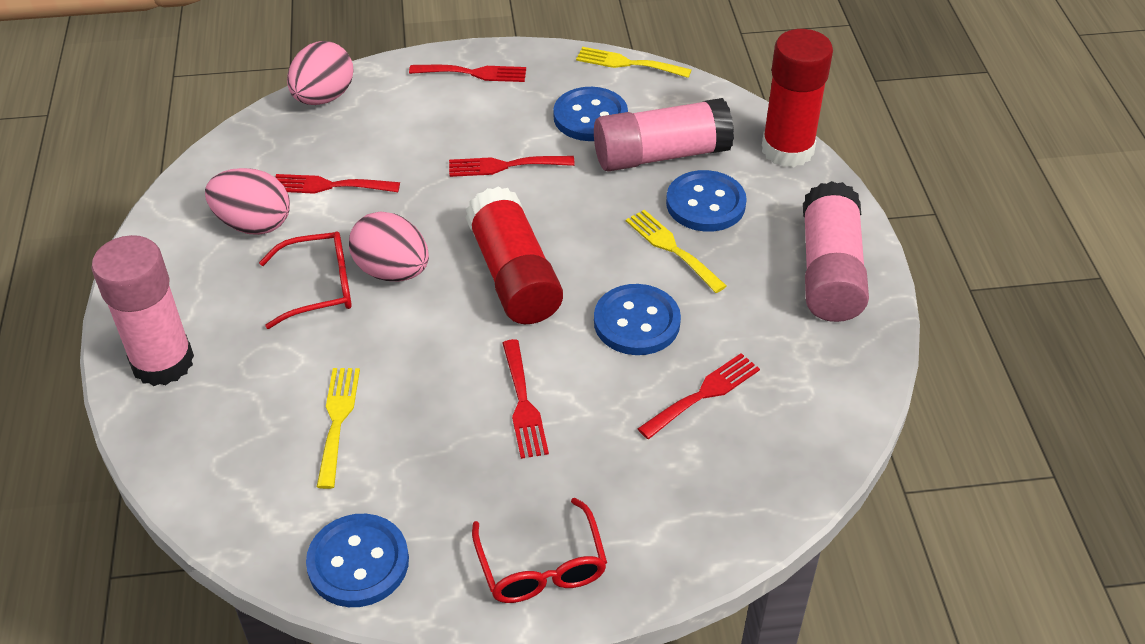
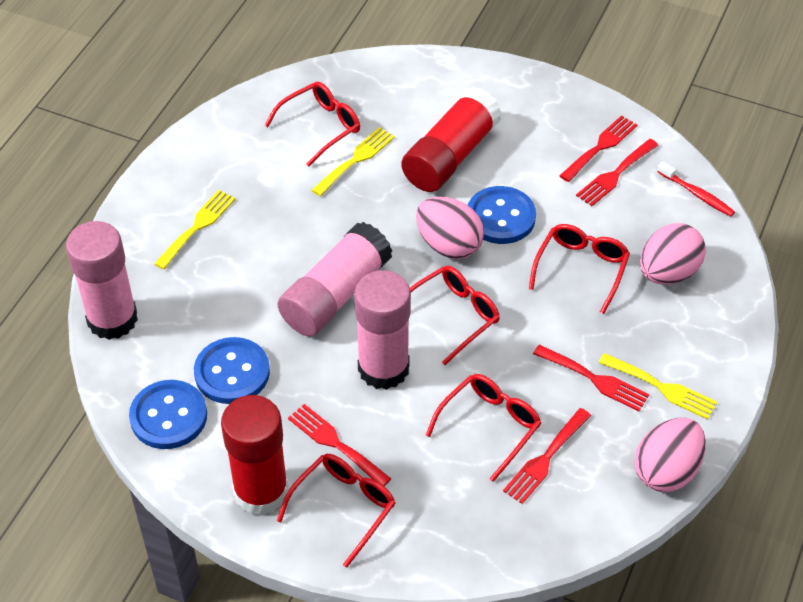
blue button: [306,514,409,607] [553,87,628,141] [594,284,681,355] [666,170,747,232] = 4 -> [129,380,207,449] [194,337,270,404] [468,186,536,244] = 3
red glasses: [259,231,352,329] [472,498,607,603] = 2 -> [264,82,360,166] [277,454,395,568] [410,266,500,365] [426,374,541,482] [529,224,630,314] = 5
red toothbrush: none = 0 -> [658,162,735,217] = 1

